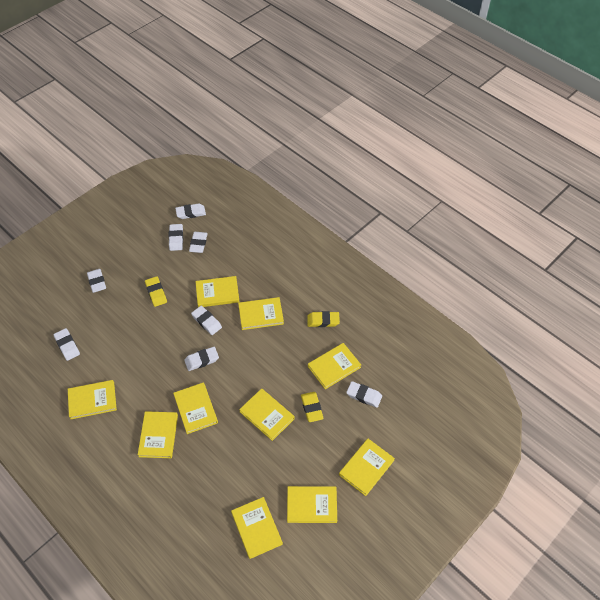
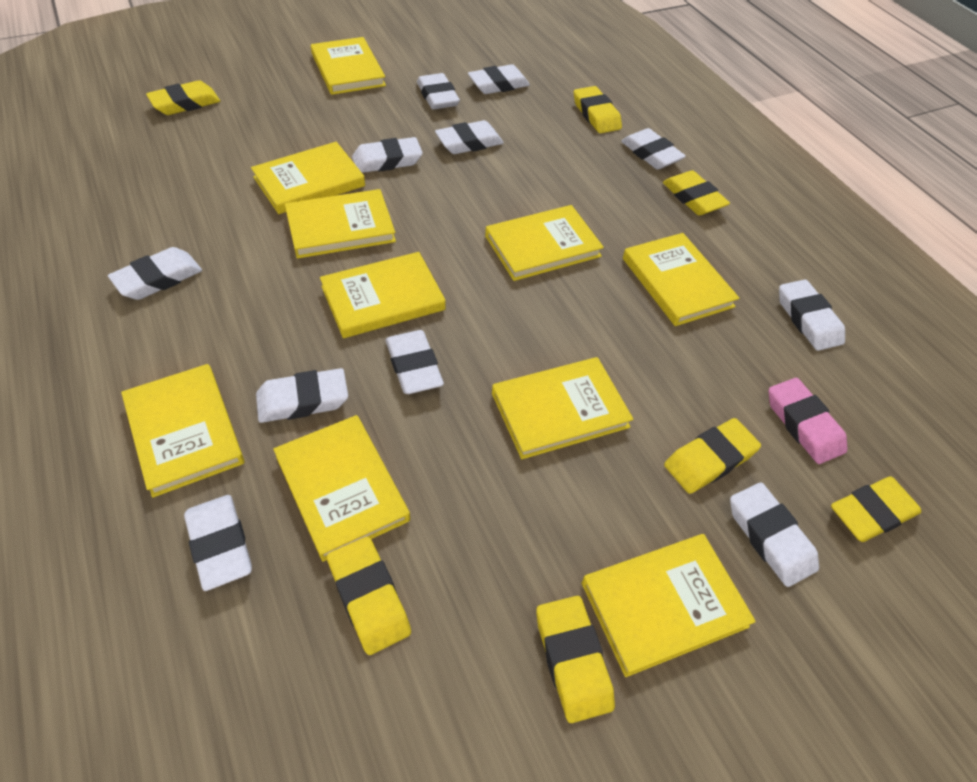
pink eraser: none = 0 -> [769,378,847,464] = 1
white eraser: [54,328,80,361] [87,269,106,293] [169,224,183,251] [175,204,206,219] [184,347,219,371] [189,232,208,253] [191,306,222,335] [346,381,382,408] = 8 -> [108,247,202,300] [184,495,252,591] [256,368,348,423] [352,137,423,173] [386,330,444,394] [417,73,460,109] [435,120,504,154] [468,64,530,94] [621,128,686,169] [730,482,819,587] [779,279,845,351] = 11
yellow eraser: [145,276,167,307] [301,392,323,422] [307,311,340,327] = 3 -> [146,80,220,115] [327,537,411,655] [536,596,615,723] [574,86,622,133] [663,170,730,215] [664,418,761,494] [831,476,921,542] = 7

